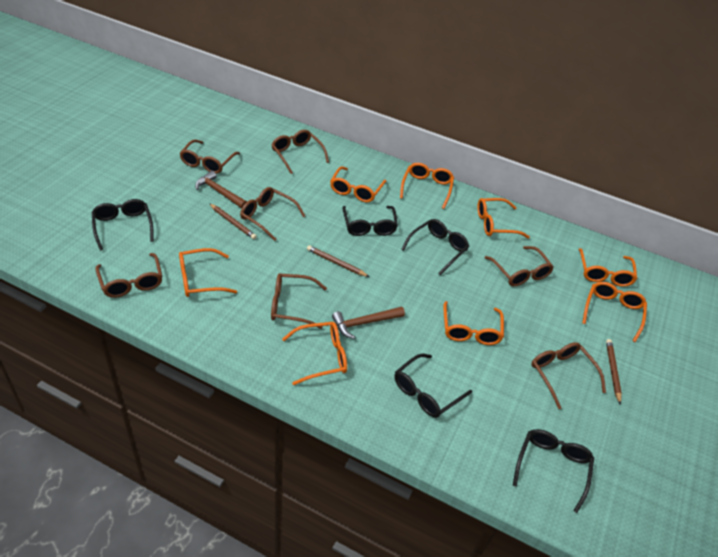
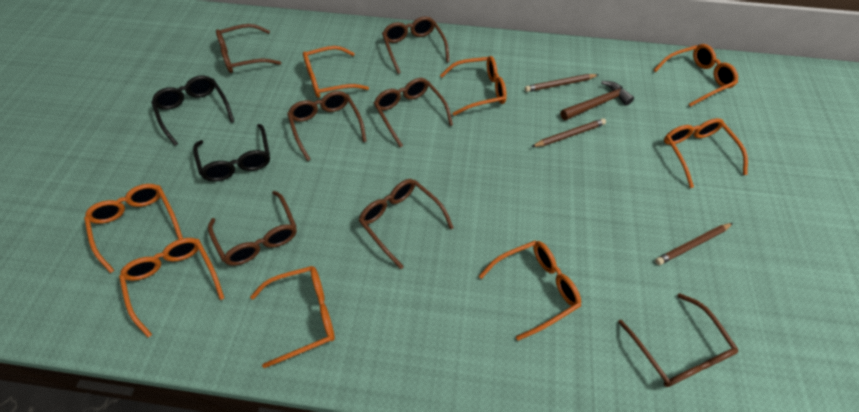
black glasses: [92,199,154,251] [342,206,398,236] [394,354,472,418] [401,219,469,275] [513,429,594,513] = 5 -> [151,76,234,146] [193,124,270,182] = 2
brown hammer: [195,171,247,209] [332,306,405,339] = 2 -> [560,81,634,120] = 1

